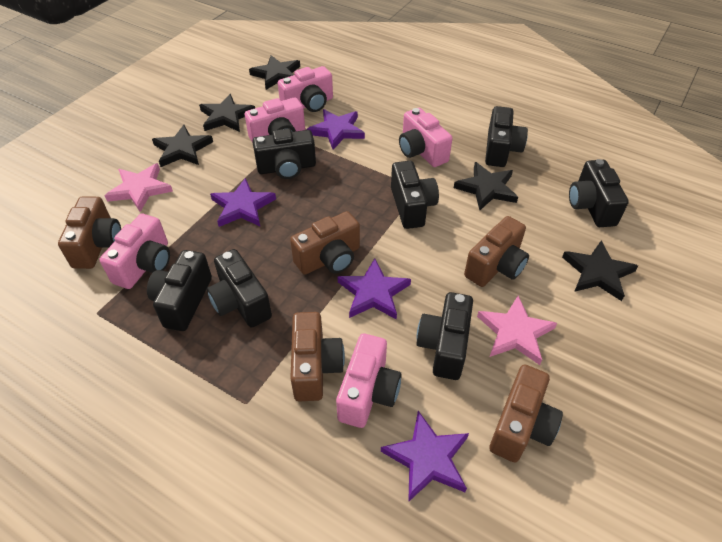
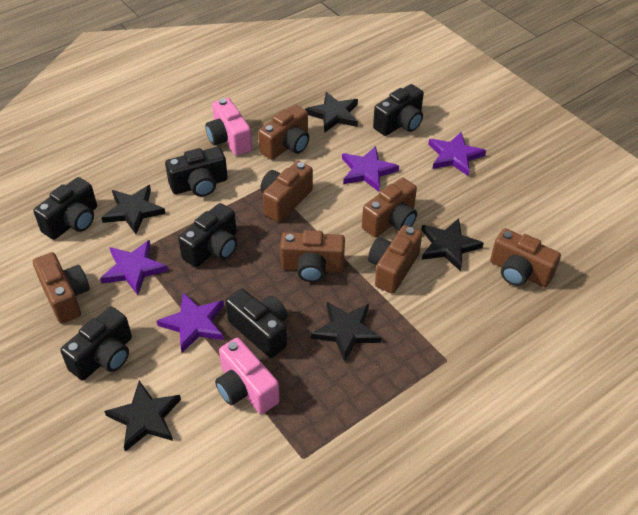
black camera: [147,250,212,331] [207,249,272,327] [252,129,316,179] [391,161,439,229] [416,292,473,380] [485,106,528,167] [569,159,629,227] = 7 -> [33,177,97,240] [60,307,132,380] [165,147,228,197] [178,203,237,268] [225,288,287,358] [373,84,424,136] = 6
brown camera: [58,196,121,269] [290,211,360,275] [290,312,345,401] [464,216,529,287] [489,364,563,462] = 5 -> [33,252,90,324] [258,105,309,160] [261,161,313,222] [280,230,345,282] [362,178,417,238] [368,225,422,294] [490,228,561,287] = 7
pink camera: [100,214,170,289] [245,98,305,143] [278,66,333,112] [336,334,402,428] [399,108,452,167] = 5 -> [205,98,252,156] [215,338,280,414] = 2
pink star: [104,163,173,212] [477,296,557,365] = 2 -> none = 0

